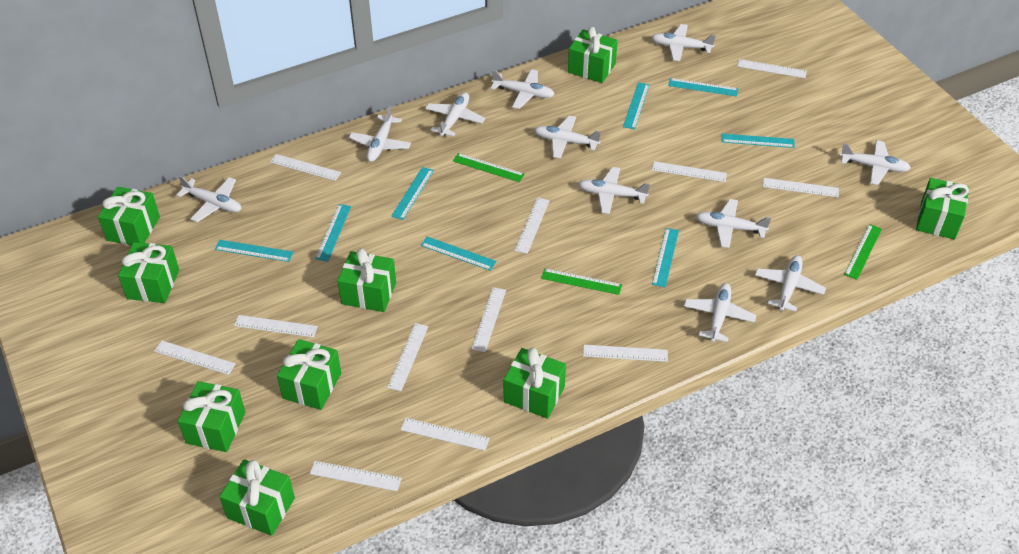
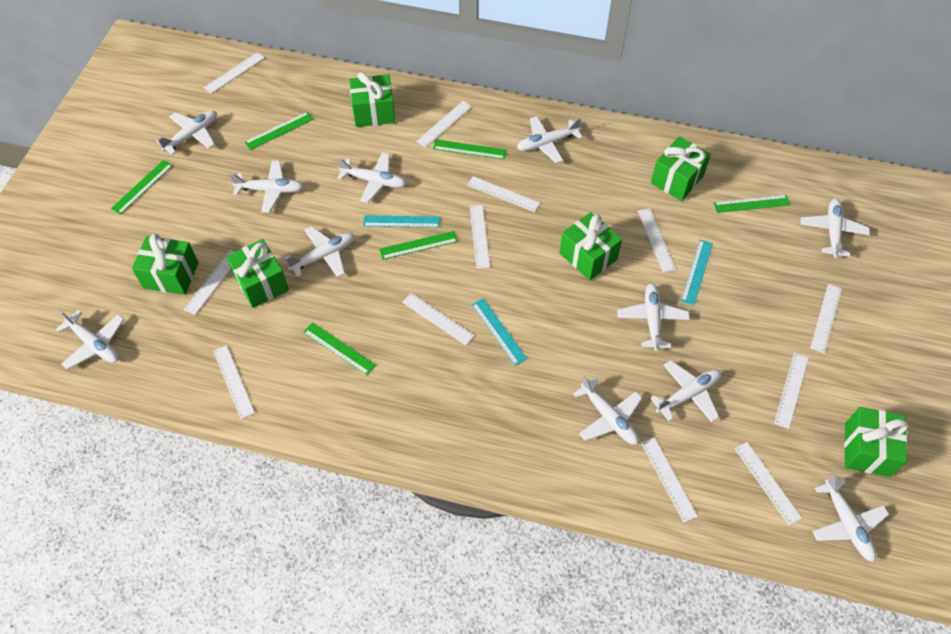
green gift: [98,187,160,245] [118,242,179,303] [178,381,245,452] [219,459,295,536] [277,339,341,410] [337,248,396,312] [504,347,566,419] [568,27,618,83] [916,178,969,240] = 9 -> [132,234,199,295] [226,239,289,308] [349,72,395,127] [560,212,622,281] [651,137,711,201] [844,407,908,477] = 6
green ruler: [453,153,525,182] [541,268,622,295] [844,224,882,280] = 3 -> [111,160,173,215] [245,112,314,150] [303,322,376,375] [379,231,458,260] [433,140,507,159] [713,195,790,213] = 6
turquoise ruler: [215,240,293,262] [315,204,351,262] [391,167,434,220] [421,237,497,271] [623,82,649,129] [652,228,679,287] [668,78,738,97] [722,134,795,148] = 8 -> [363,215,440,228] [472,298,527,366] [681,240,713,305] = 3

